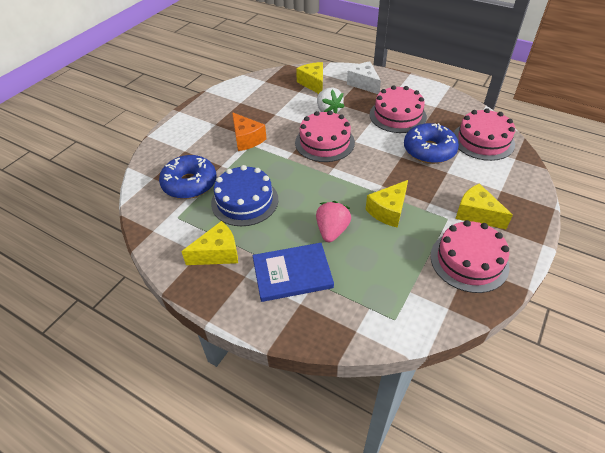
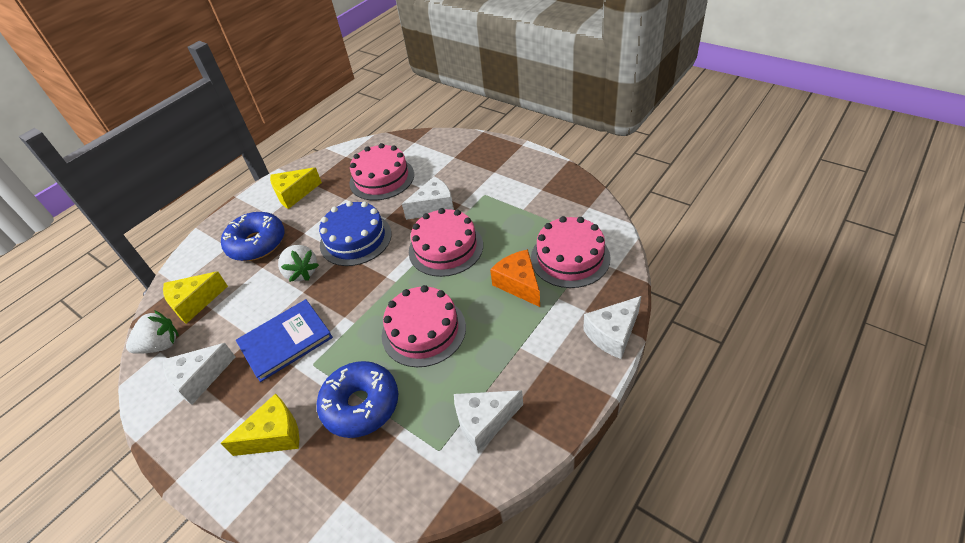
pink strawberry: [316,201,351,242] = 1 -> none = 0
white cheese: [347,62,381,94] = 1 -> [163,343,235,405] [402,176,454,220] [454,390,523,453] [583,296,641,359] = 4
white strawberry: [317,87,345,114] = 1 -> [126,310,179,354] [278,245,319,282] = 2
yellow cheese: [181,221,238,265] [296,62,323,94] [365,180,408,228] [456,183,513,229] = 4 -> [163,271,228,324] [220,393,299,456] [270,167,322,209] = 3

